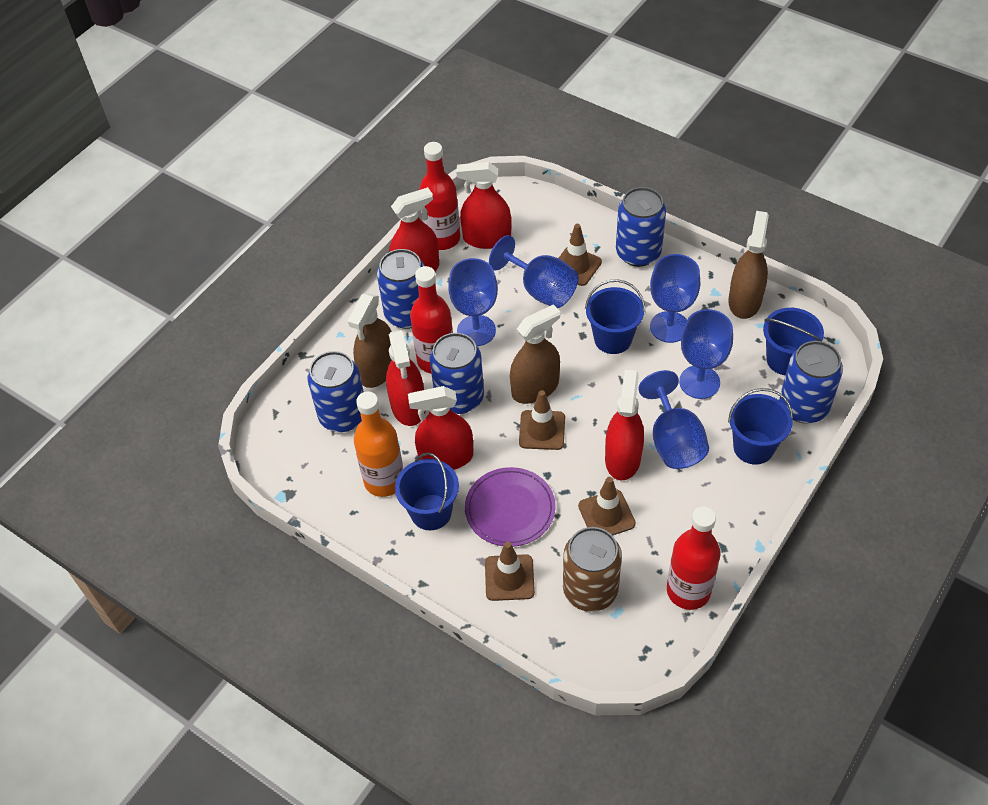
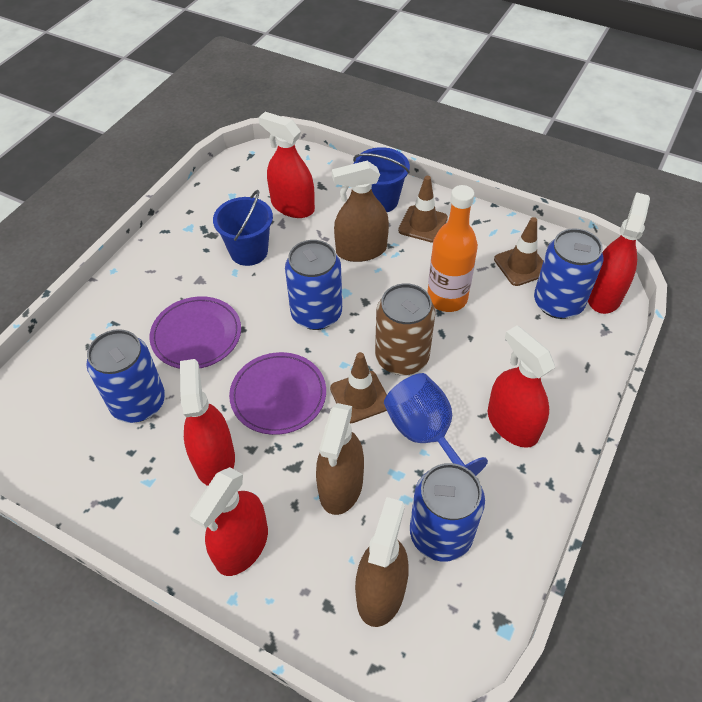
blue bucket: [395,453,459,530] [585,279,645,354] [728,388,793,465] [763,308,824,375] = 4 -> [213,190,273,266] [353,147,410,212] = 2
blue can: [307,351,364,432] [377,249,425,329] [430,333,484,414] [616,187,666,267] [779,341,843,423] = 5 -> [86,329,165,423] [285,240,342,330] [410,463,485,562] [534,228,604,319] = 4
blue goblet: [448,258,498,346] [489,235,578,308] [638,370,709,469] [650,254,700,343] [679,309,733,399] = 5 -> [384,373,488,476] = 1
brown traffic cone: [485,541,535,601] [519,390,565,450] [558,224,602,286] [578,477,636,536] = 4 -> [330,352,387,424] [398,176,448,243] [494,217,543,286] = 3
purple plate: [465,467,556,547] = 1 -> [150,296,241,369] [229,352,326,435] = 2
red bottle: [410,266,453,373] [419,142,460,250] [667,506,720,610] = 3 -> none = 0

